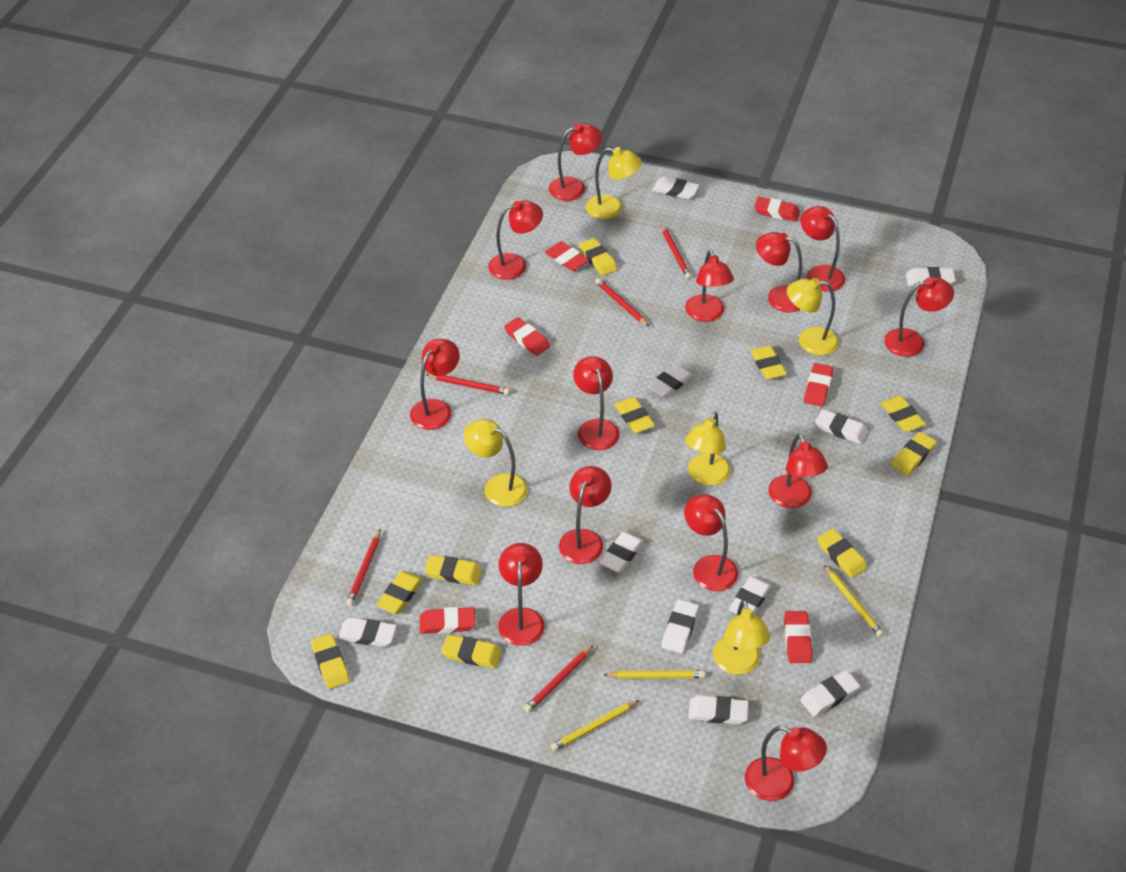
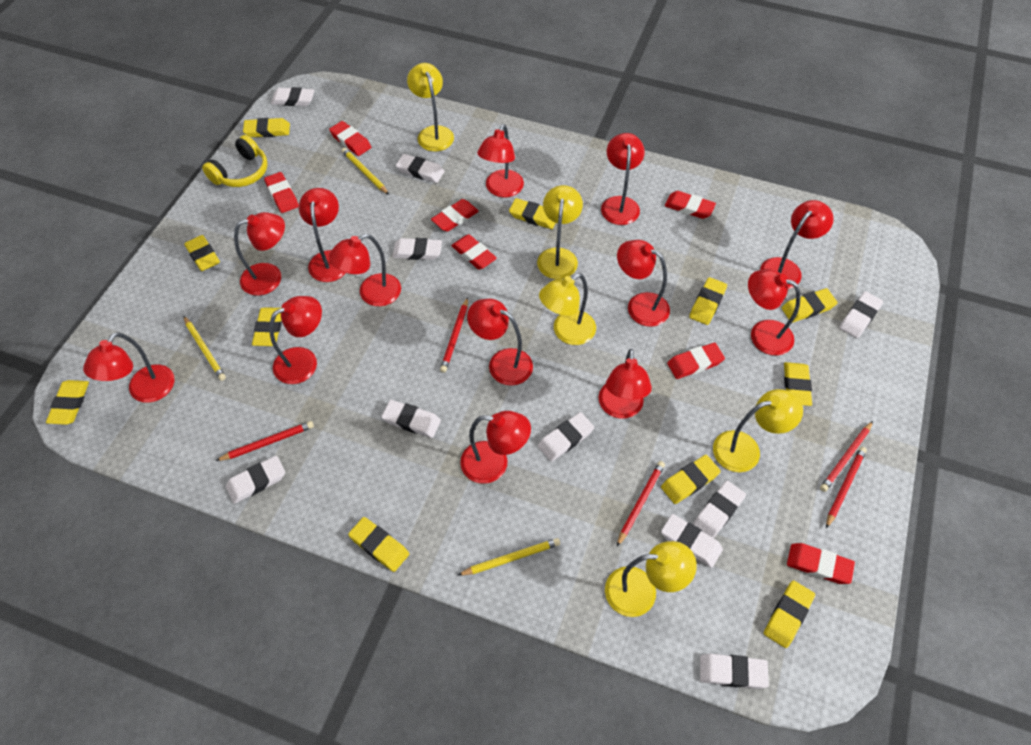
red eraser: [420,607,475,634] [504,317,550,356] [545,241,589,271] [754,197,800,222] [784,611,812,663] [804,363,833,407] = 6 -> [264,172,299,213] [329,121,371,156] [431,199,479,232] [451,234,497,270] [665,191,716,219] [667,343,725,379] [787,543,855,584] = 7
yellow eraser: [311,633,350,689] [376,571,423,614] [424,555,482,586] [441,635,502,669] [579,238,617,276] [614,397,655,433] [750,345,787,380] [817,529,867,578] [880,396,926,432] [891,432,937,476] = 10 -> [46,380,89,425] [184,235,220,271] [243,118,290,137] [252,307,282,346] [348,517,409,572] [509,198,556,229] [661,455,721,504] [689,277,727,325] [764,580,815,648] [782,288,838,323] [784,362,812,406] = 11
yellow headphones: none = 0 -> [202,135,268,187] = 1

